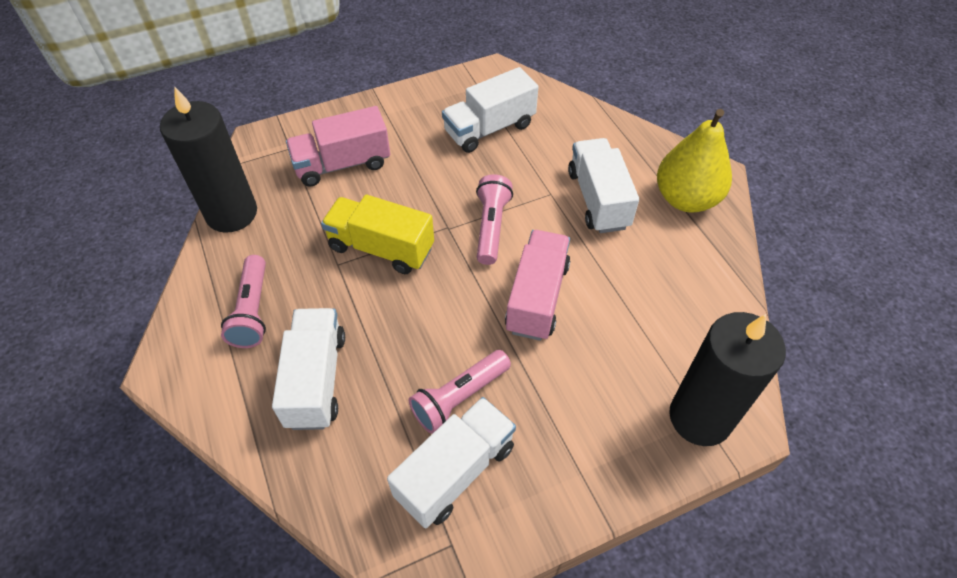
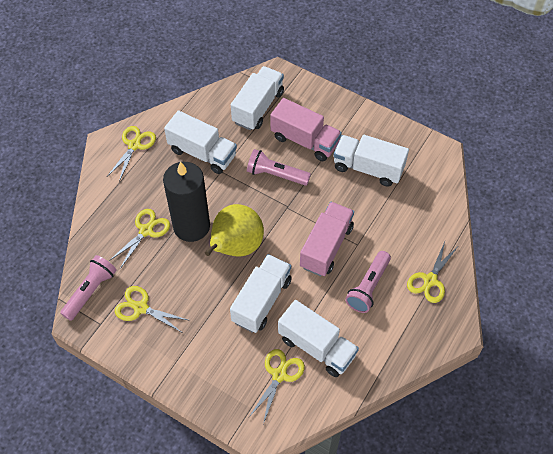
black candle: [160,86,257,233] [669,312,786,446] = 2 -> [163,161,210,242] = 1
white truck: [272,308,345,430] [387,397,516,528] [442,67,539,153] [568,138,639,233] = 4 -> [164,110,237,174] [230,254,292,333] [231,66,284,130] [278,300,359,377] [333,135,409,187] = 5
yellow scissors: none = 0 -> [107,126,156,182] [109,209,170,269] [115,286,188,332] [249,349,305,424] [407,242,457,303] = 5
yellow truck: [321,195,434,274] = 1 -> none = 0

